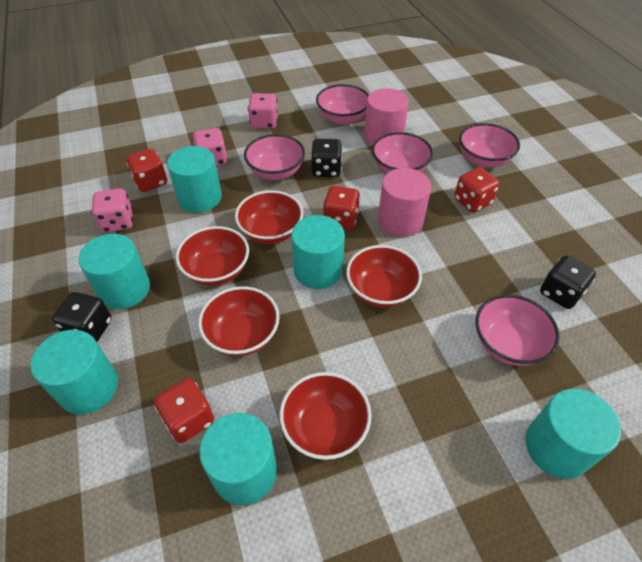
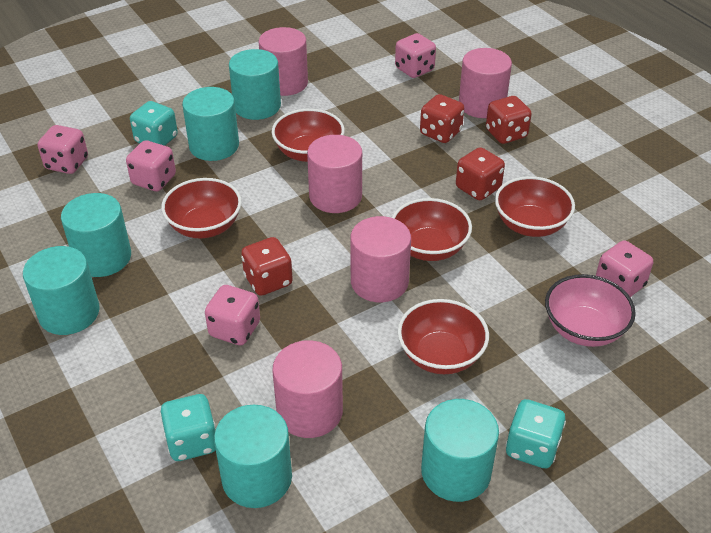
black dice: [52,292,112,342] [311,139,342,177] [540,255,596,309] = 3 -> none = 0
pink bowl: [244,134,305,180] [316,84,369,125] [372,132,433,174] [459,123,520,168] [476,295,560,366] = 5 -> [545,274,636,347] = 1
pink cylinder: [364,88,409,146] [378,168,431,237] = 2 -> [259,27,308,96] [272,341,343,438] [307,135,362,213] [350,216,411,302] [459,48,512,118] = 5
pink dice: [91,188,133,233] [192,128,227,166] [248,93,278,129] = 3 -> [38,125,88,174] [126,140,176,191] [205,285,260,345] [395,33,436,78] [596,240,653,297] = 5
turquoise dice: none = 0 -> [130,101,178,146] [160,394,216,461] [506,399,566,468] = 3

